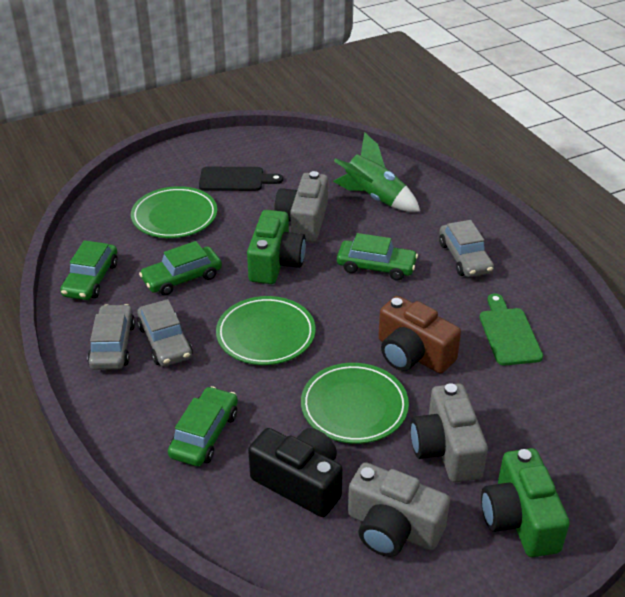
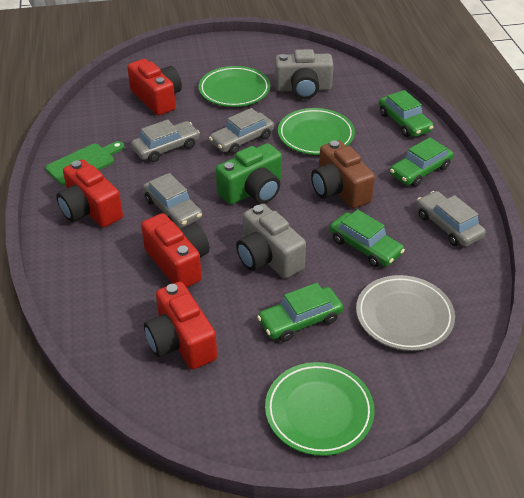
black camera: [248,428,343,517] = 1 -> none = 0
black cutting board: [199,167,283,191] = 1 -> none = 0
green camera: [247,210,306,284] [481,448,570,557] = 2 -> [216,143,282,205] = 1
green rocket: [333,132,420,212] = 1 -> none = 0
grey camera: [274,171,328,242] [348,462,450,557] [410,383,488,482] = 3 -> [236,204,306,279] [275,49,334,99] = 2
grey car: [87,304,135,370] [137,299,193,367] [439,220,494,277] = 3 -> [131,119,200,162] [143,173,202,228] [209,108,274,154] [417,191,486,247] = 4
grey plate: none = 0 -> [356,275,455,351] = 1
red camera: none = 0 -> [56,160,123,228] [127,59,182,116] [141,213,210,288] [144,282,217,369] = 4

